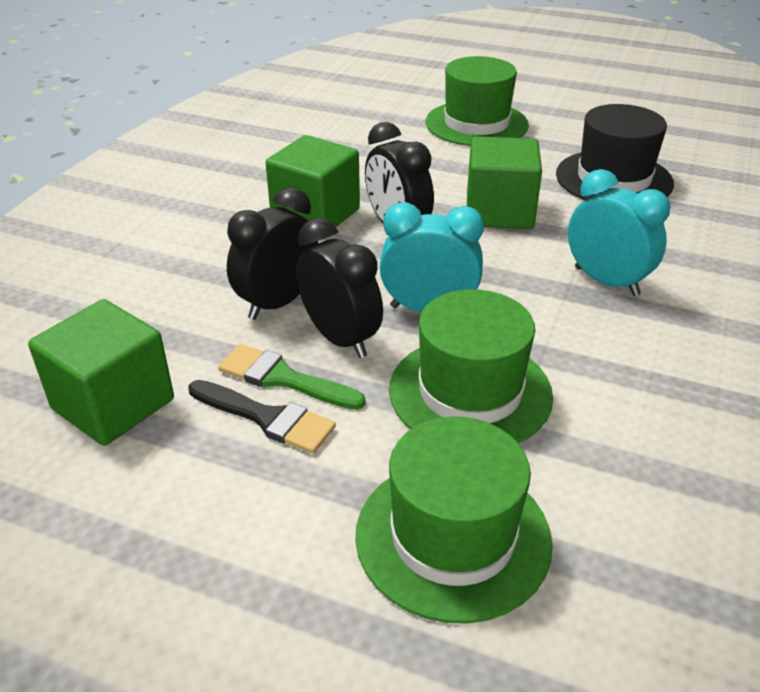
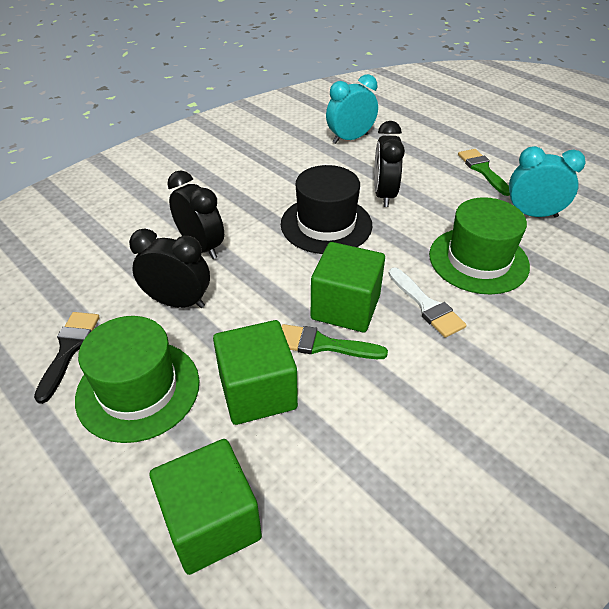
green brush: [218,344,366,410] = 1 -> [281,324,388,359] [458,149,510,196] = 2
green hat: [355,416,553,624] [389,289,553,443] [426,56,529,146] = 3 -> [75,316,200,443] [429,197,530,294] = 2
white brush: none = 0 -> [388,267,467,338] = 1

